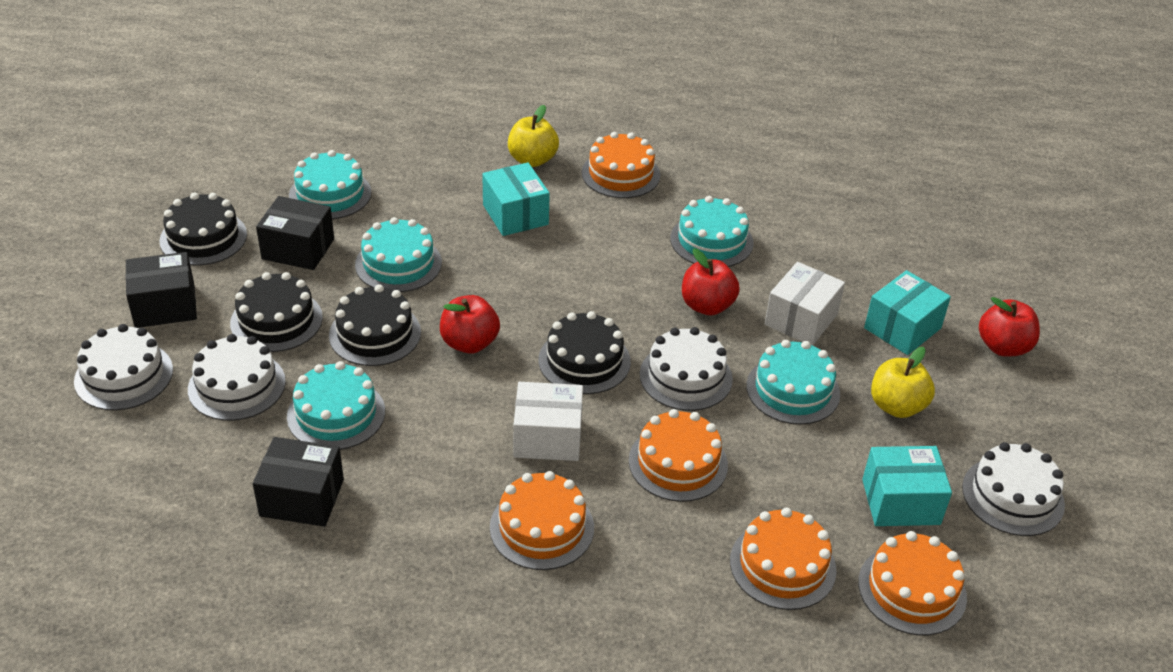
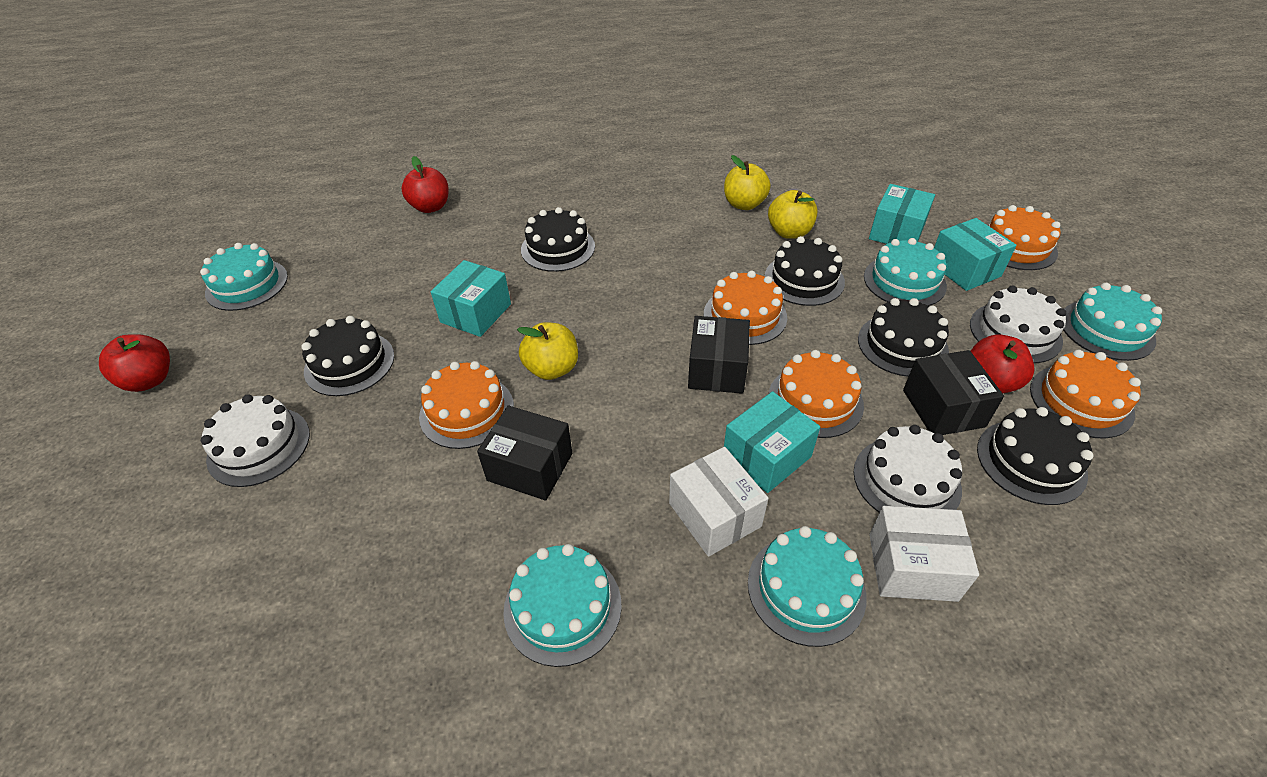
black cake: [159,192,247,266] [230,272,323,352] [329,284,421,366] [538,311,631,394] = 4 -> [301,316,394,396] [521,207,595,272] [765,236,845,306] [858,298,949,377] [977,407,1093,505] = 5
turquoise box: [482,163,550,236] [862,446,952,526] [864,270,951,355] = 3 -> [431,260,511,337] [724,391,820,493] [869,184,935,244] [934,218,1017,291] = 4
white cake: [74,324,173,410] [188,334,286,421] [640,327,733,411] [962,442,1065,536] = 4 -> [201,394,310,487] [854,425,962,513] [970,286,1066,363] = 3
yellow apple: [508,105,559,167] [871,347,935,418] = 2 -> [517,322,578,380] [724,155,771,210] [768,190,817,239] = 3

